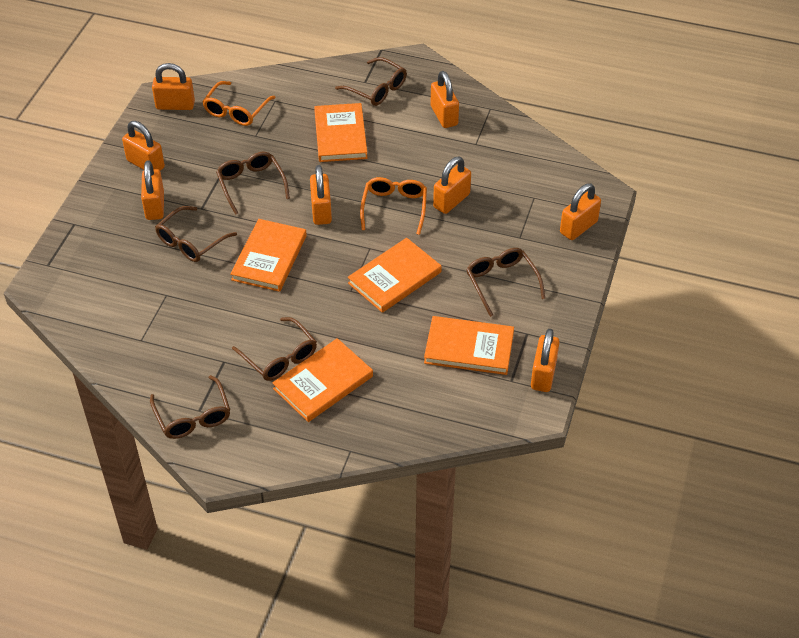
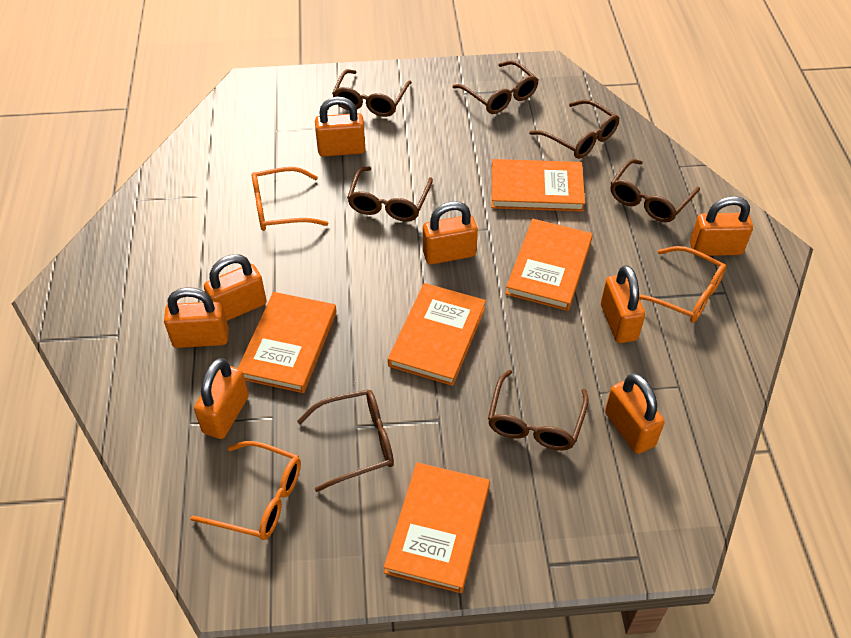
brown glasses: [150,375,230,439] [155,206,237,262] [216,152,290,215] [232,317,317,381] [335,57,407,106] [466,248,545,317] = 6 -> [297,390,394,492] [332,69,412,117] [347,167,433,222] [453,60,539,114] [488,370,589,450] [529,99,619,159] [610,159,700,222] = 7
orange glasses: [202,81,276,126] [360,177,427,235] = 2 -> [190,441,301,540] [252,167,328,231] [639,246,726,323] = 3

